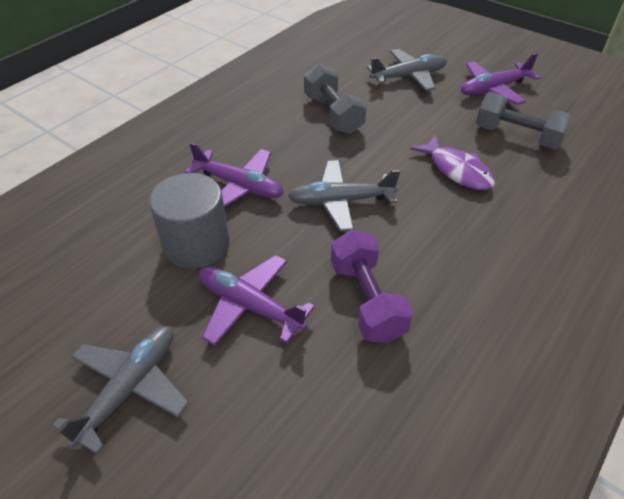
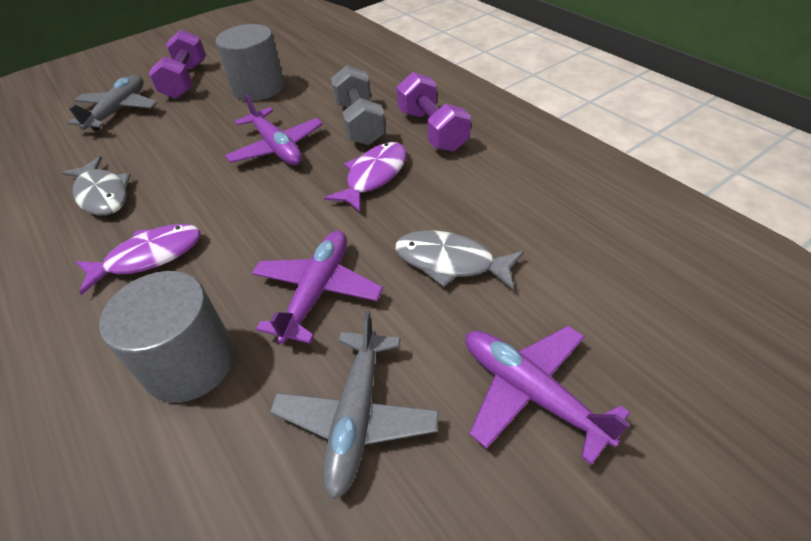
grey cylinder: [149,173,230,269] = 1 -> [99,271,235,403] [216,24,284,101] = 2
grey dumbbell: [304,63,367,134] [476,92,572,149] = 2 -> [331,65,386,145] = 1
grey fish: none = 0 -> [62,156,131,216] [395,231,524,291] = 2
grey plane: [52,326,189,454] [288,160,400,232] [367,49,447,91] = 3 -> [68,75,158,131] [270,311,439,499] = 2
purple dumbbell: [331,230,413,343] = 1 -> [149,30,206,99] [396,72,471,152] = 2
purple fish: [410,135,495,191] = 1 -> [76,224,201,295] [324,142,407,212] = 2

